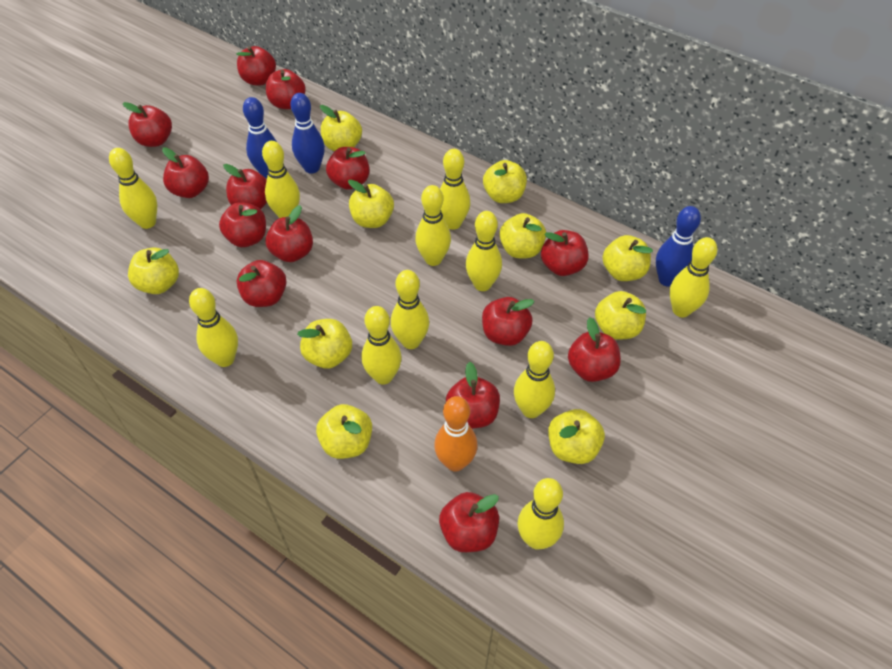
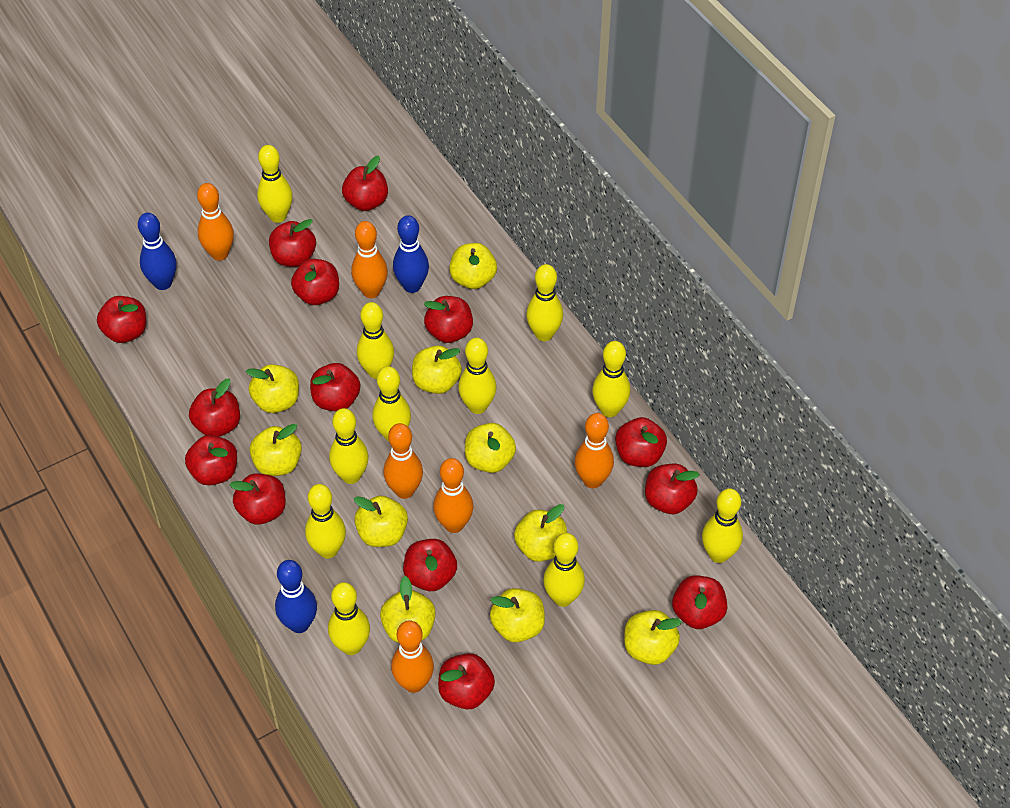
orange bowling pin: [434,396,477,472] = 1 -> [197,183,234,261] [351,221,388,298] [383,423,423,499] [391,620,434,693] [433,458,473,533] [575,413,614,488] = 6

